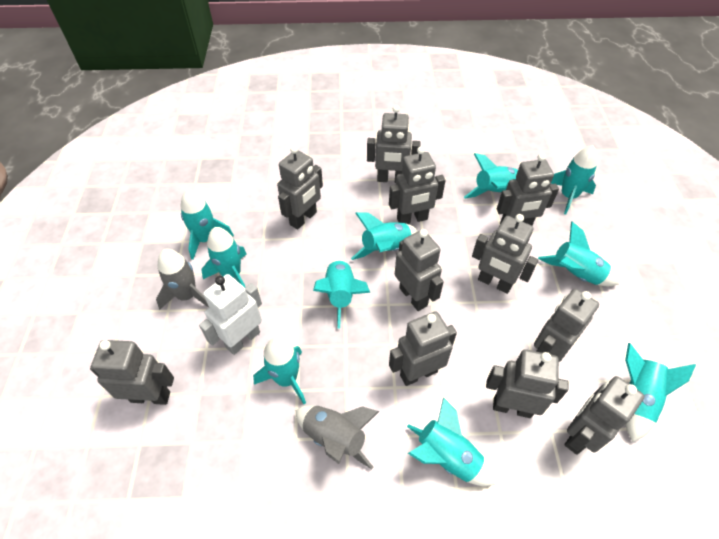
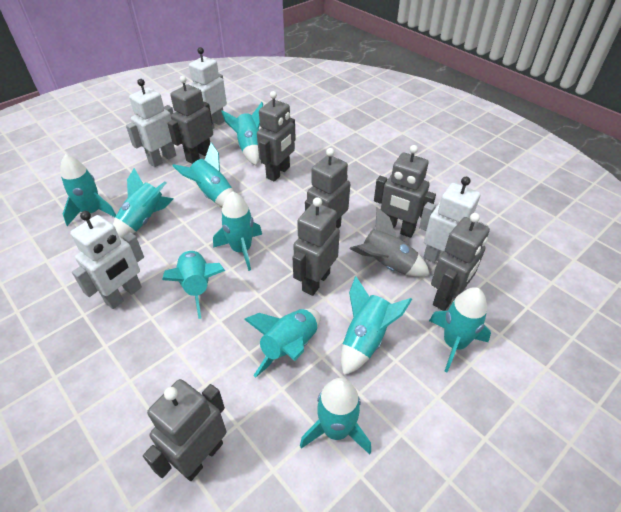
grey robot: [90,340,174,405] [277,146,323,229] [367,105,421,183] [389,146,446,224] [389,311,457,386] [395,229,444,311] [472,214,538,294] [486,349,568,418] [497,153,559,225] [534,289,599,362] [564,376,644,455] = 11 -> [143,379,226,481] [167,76,213,164] [257,91,296,181] [292,197,340,296] [305,148,350,228] [374,145,436,238] [431,213,490,311] = 7
grey rocket: [156,249,209,310] [296,406,380,469] = 2 -> [350,207,430,277] = 1
white robot: [199,274,262,355] = 1 -> [70,211,144,309] [126,79,176,167] [189,47,227,129] [419,177,488,263] = 4

